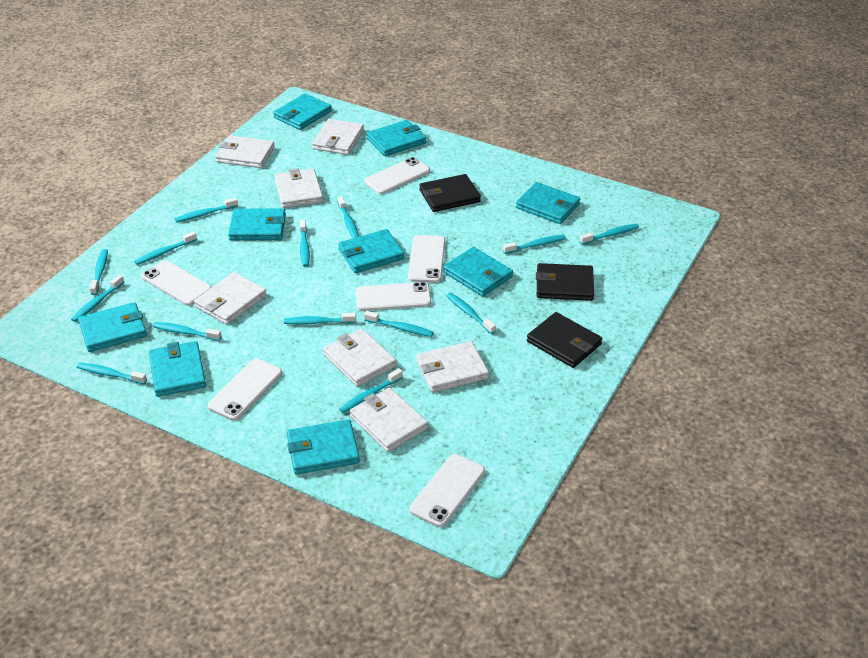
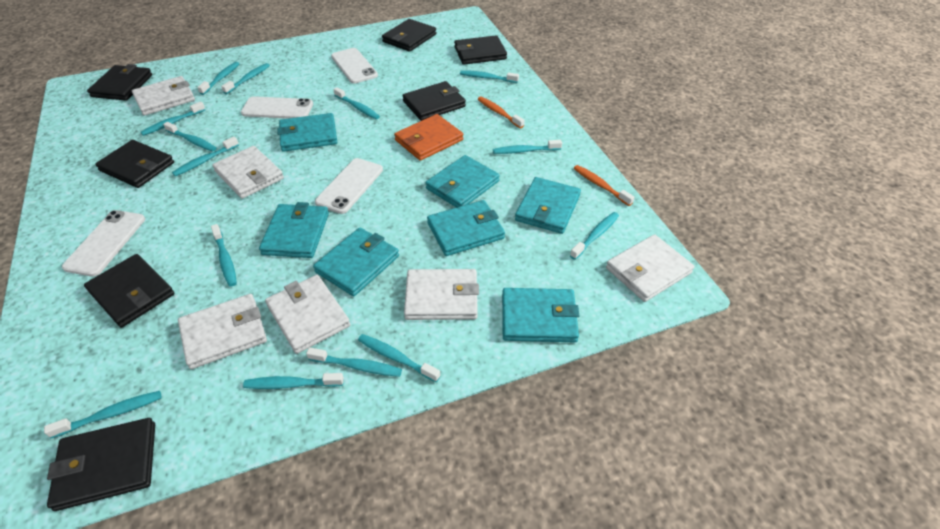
black wallet: [419,174,481,212] [527,312,602,368] [536,263,594,301] = 3 -> [47,418,155,511] [84,254,175,327] [87,64,152,101] [95,140,174,188] [382,19,436,52] [402,81,466,121] [454,35,507,65] = 7
orange toothbrush: none = 0 -> [478,96,524,128] [574,165,635,206] = 2
orange wallet: none = 0 -> [394,114,463,161] = 1
turquoise wallet: [78,302,147,352] [149,341,206,397] [228,208,286,240] [273,94,332,130] [287,419,360,474] [338,229,405,273] [367,120,426,156] [443,247,513,297] [516,182,580,224] = 9 -> [259,202,329,258] [277,113,337,152] [313,228,399,296] [426,155,500,208] [427,200,505,256] [502,288,579,342] [515,177,581,234] = 7
white phone: [141,260,212,306] [207,359,282,421] [356,282,431,311] [364,157,430,194] [408,235,445,283] [409,454,485,527] = 6 -> [62,210,145,277] [241,96,313,119] [315,158,383,214] [331,48,378,84] = 4
white wallet: [194,272,267,325] [216,135,275,168] [274,168,323,208] [312,119,364,155] [323,328,397,387] [350,387,428,452] [416,341,489,393] = 7 -> [132,76,195,116] [178,294,267,369] [212,146,284,199] [265,275,350,354] [404,269,479,320] [606,234,695,302] = 6

